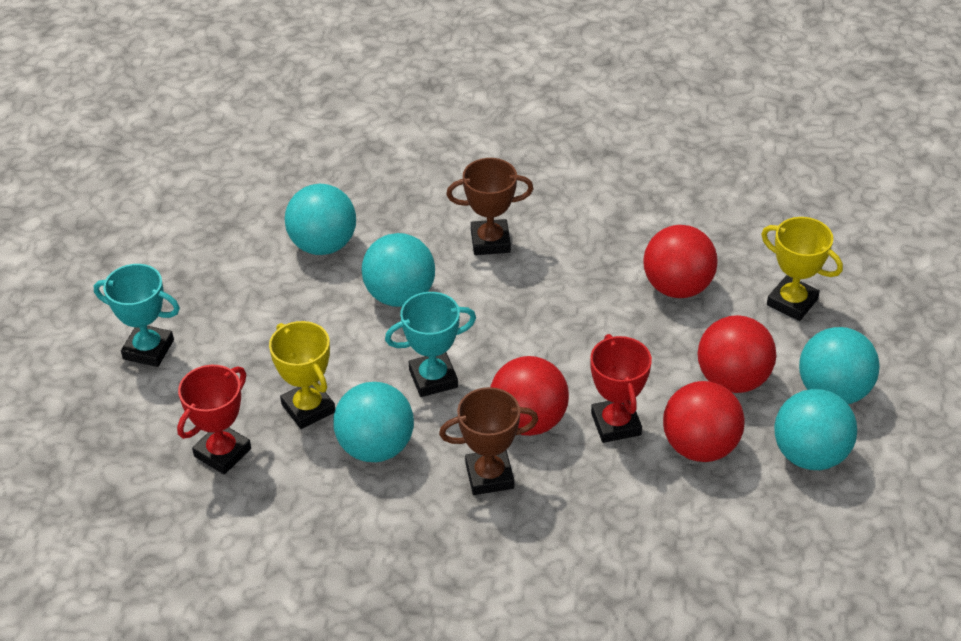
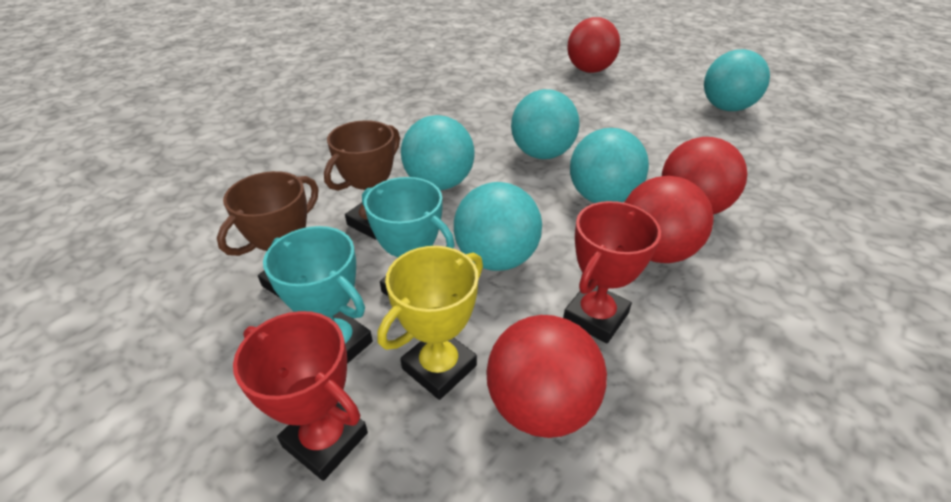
yellow trophy: [269,321,335,429] [761,217,843,321] = 2 -> [377,246,483,400] = 1

